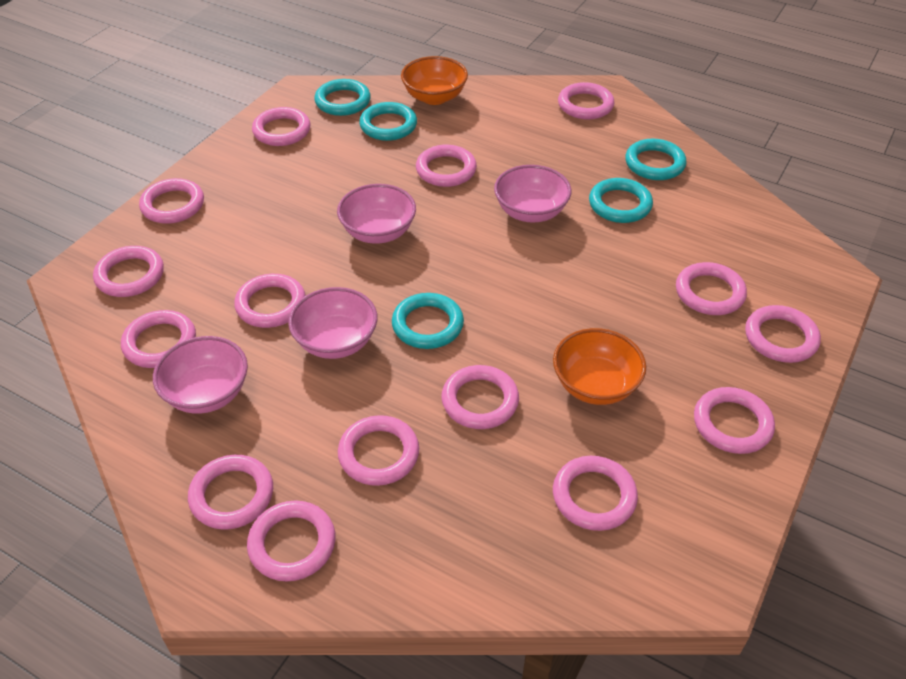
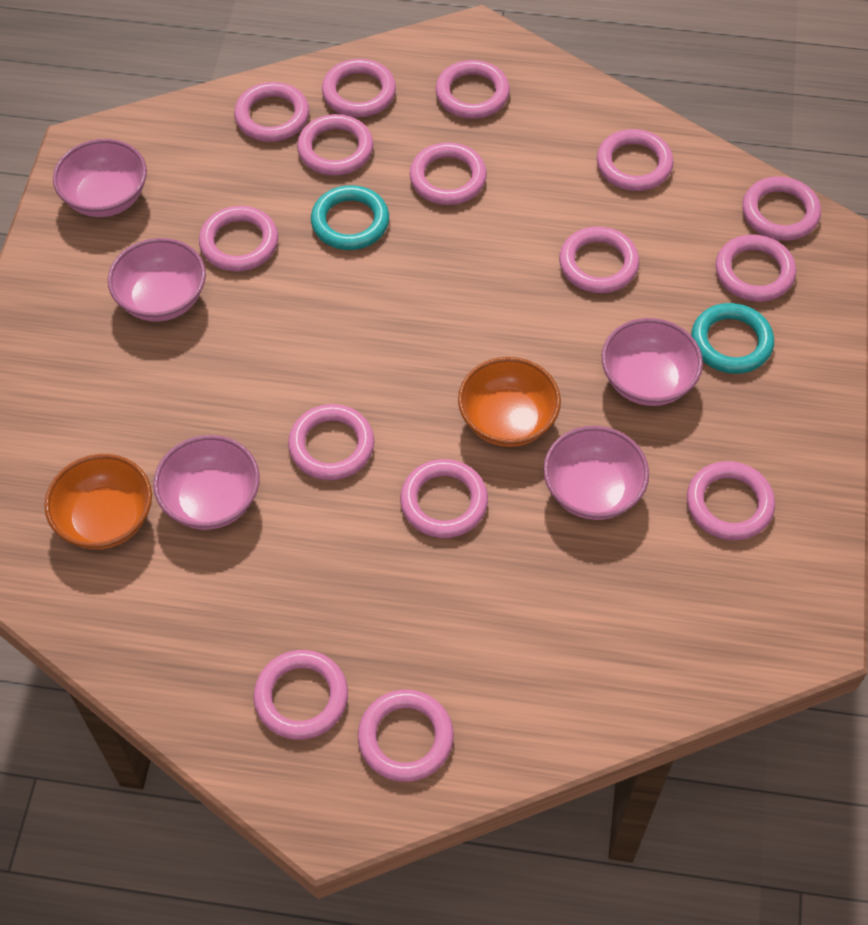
pink bowl: [153,336,248,414] [288,287,377,359] [337,184,416,244] [494,165,571,223] = 4 -> [53,139,147,217] [108,238,206,322] [153,435,260,530] [543,426,649,520] [602,318,703,406] = 5
turquoise ring: [314,79,371,116] [359,102,417,141] [392,293,464,349] [589,178,653,223] [625,139,686,180] = 5 -> [311,185,389,250] [691,303,774,374] = 2

